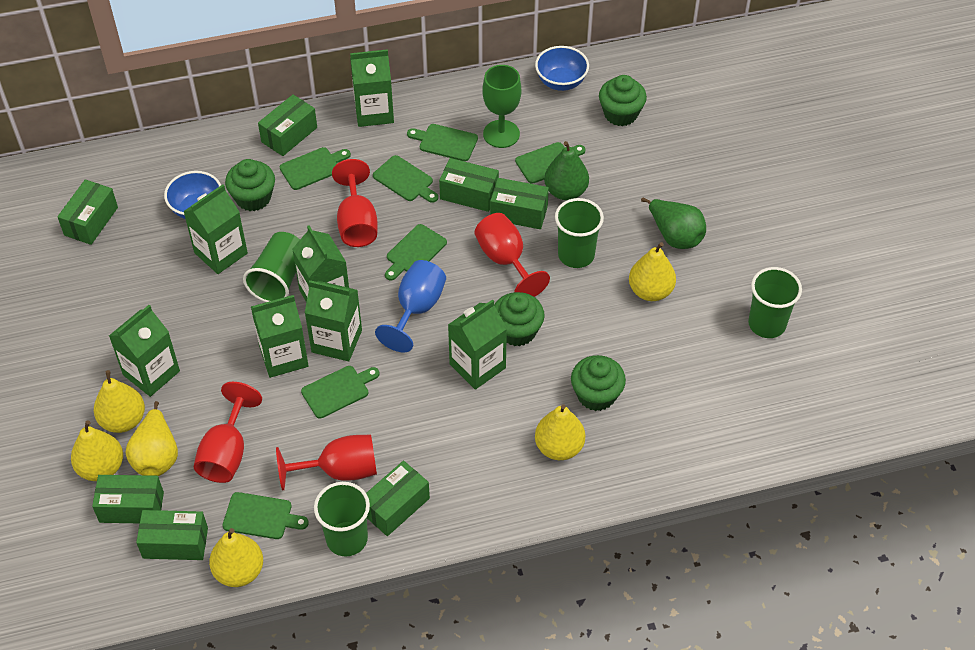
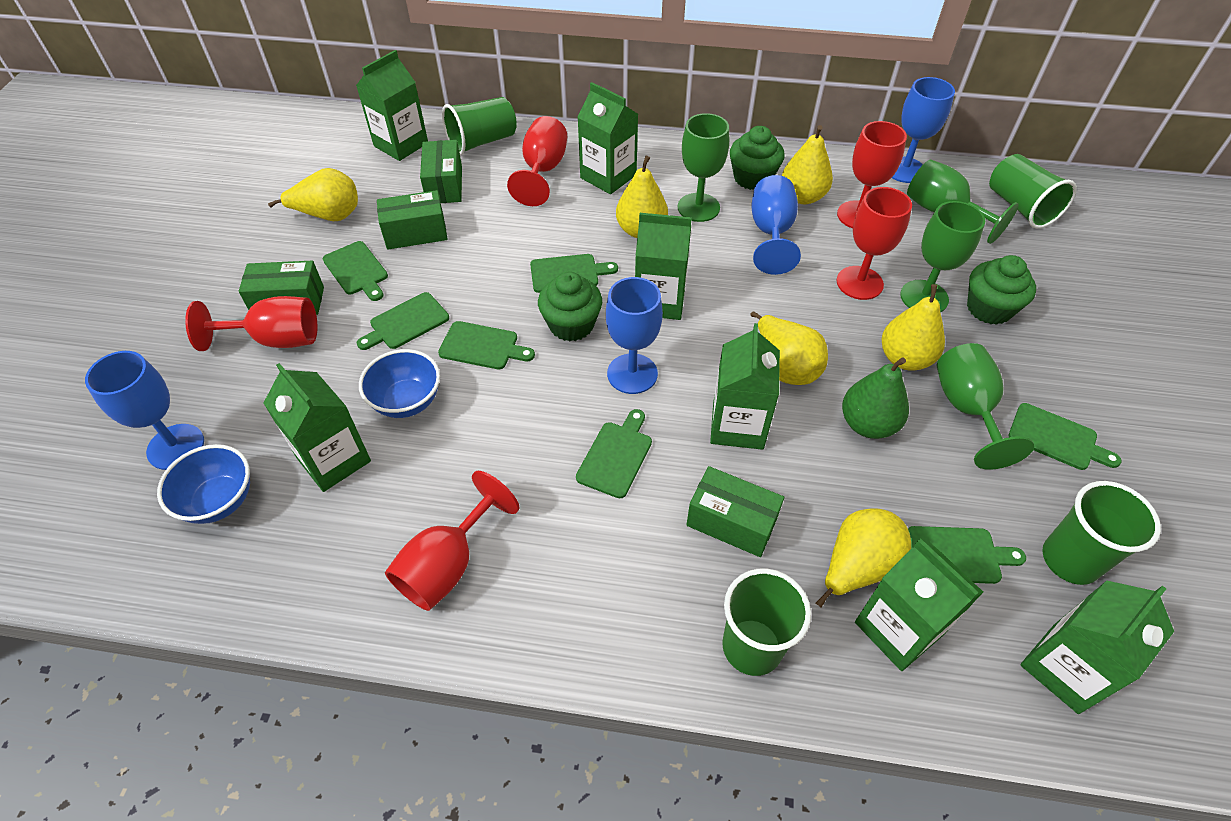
blue goblet: [375,260,446,352] = 1 -> [85,351,204,470] [606,277,663,394] [752,175,801,275] [892,77,955,183] = 4
green box: [57,179,118,245] [92,475,164,523] [136,510,208,560] [258,95,317,156] [366,461,430,536] [439,158,499,212] [490,178,549,229] = 7 -> [239,261,324,315] [377,190,448,250] [420,140,462,203] [686,466,784,557] = 4
green cupcake: [225,159,275,211] [494,292,545,346] [571,355,626,411] [599,75,647,126] = 4 -> [538,272,602,341] [730,126,785,190] [967,255,1036,325] = 3
green goblet: [482,65,521,148] = 1 -> [678,113,729,222] [900,201,985,312] [907,160,1019,244] [937,343,1034,470] = 4
green pear: [544,141,589,200] [641,198,706,249] = 2 -> [842,357,909,439] = 1
red goblet: [194,382,262,483] [276,435,377,491] [332,159,378,247] [475,213,550,297] = 4 -> [185,296,318,351] [385,471,520,611] [507,116,567,206] [836,187,912,300] [837,121,907,228] = 5

